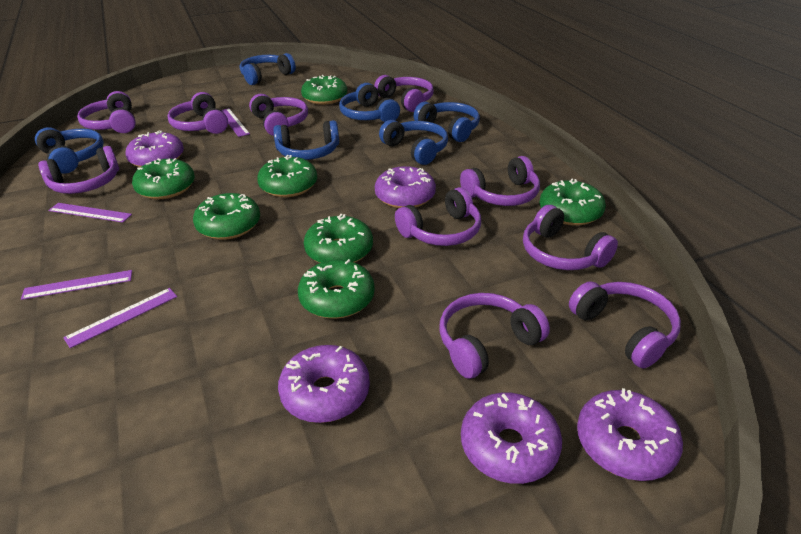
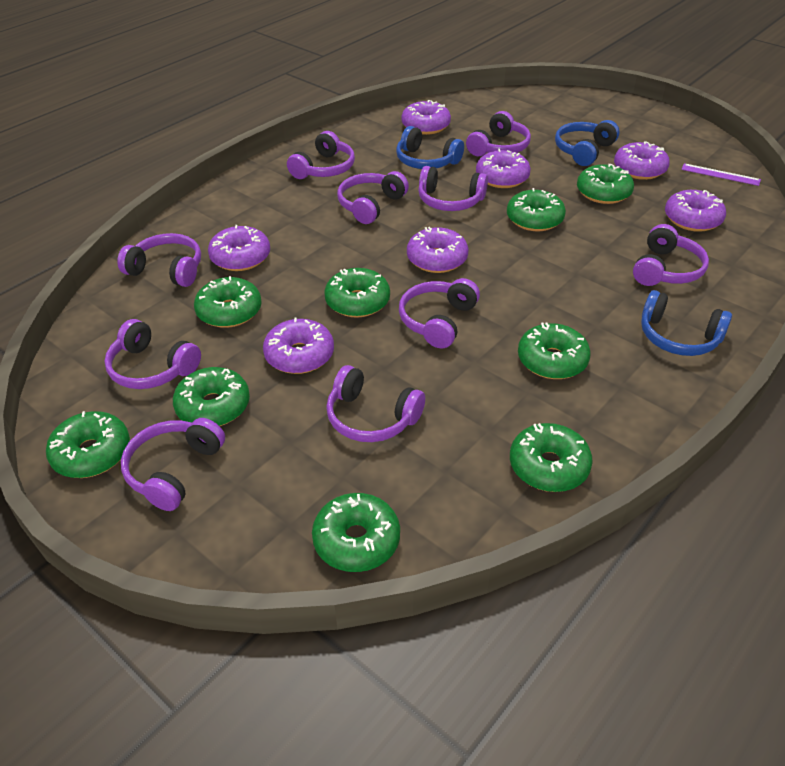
blue headphones: [35,127,104,174] [240,53,296,85] [273,120,339,160] [339,83,400,122] [379,120,448,165] [414,102,480,142] = 6 -> [396,126,464,169] [555,120,620,166] [641,290,732,356] = 3
green donut: [132,158,195,199] [193,193,260,240] [257,155,317,197] [298,259,375,319] [301,75,347,105] [304,214,373,263] [540,178,606,226] = 7 -> [46,411,130,478] [173,367,250,426] [194,276,262,328] [312,493,400,572] [324,268,390,318] [507,188,566,231] [510,423,593,492] [518,322,591,379] [577,164,634,204] = 9
purple donut: [125,131,184,167] [278,345,370,423] [375,166,436,208] [461,393,562,484] [577,388,683,481] = 5 -> [208,225,270,271] [263,317,334,374] [401,100,451,135] [407,227,468,273] [476,149,531,188] [614,141,670,180] [665,190,726,232] = 7
purple ruler: [21,270,132,300] [48,203,132,223] [63,288,177,348] [222,108,250,137] = 4 -> [681,163,761,186] = 1

